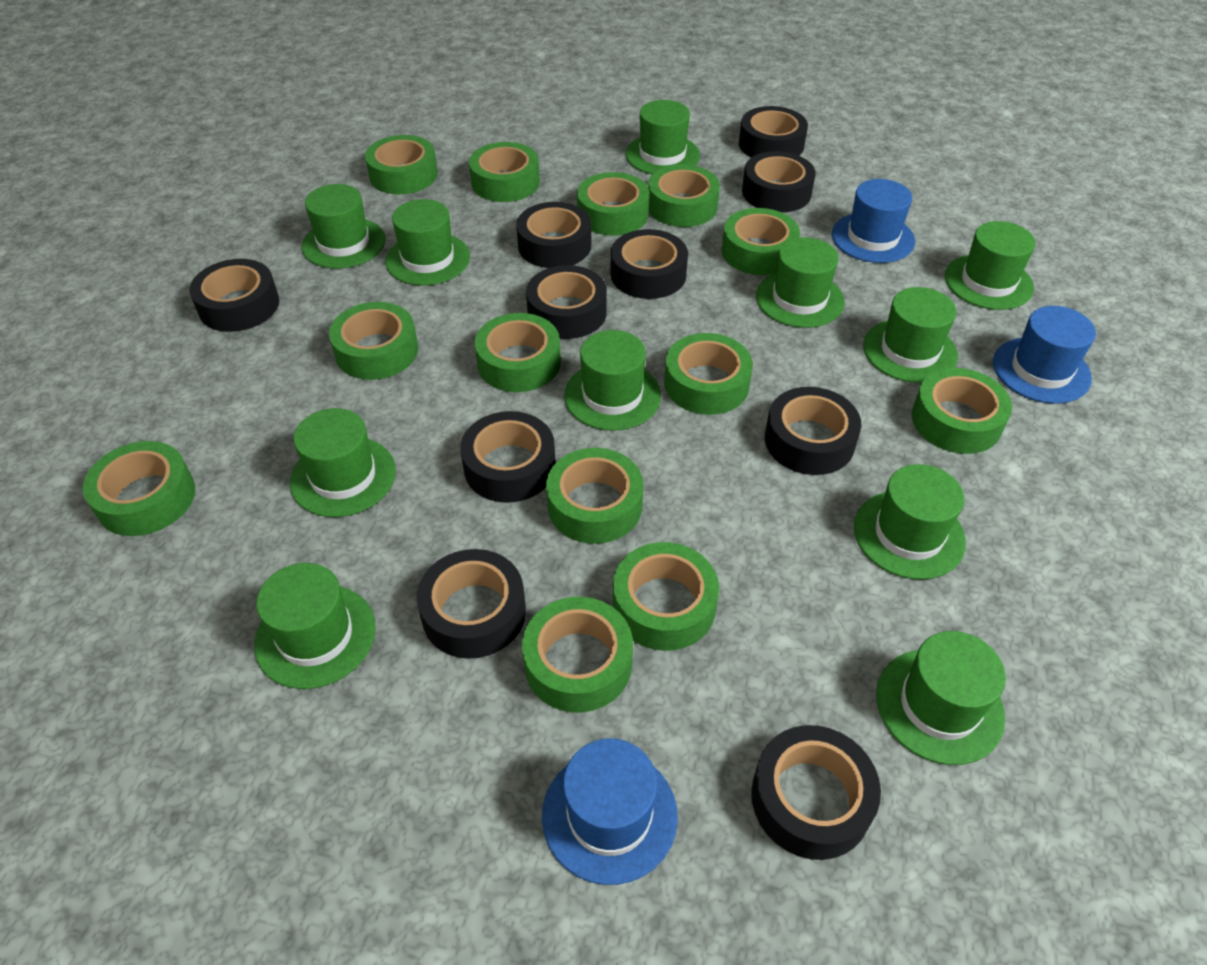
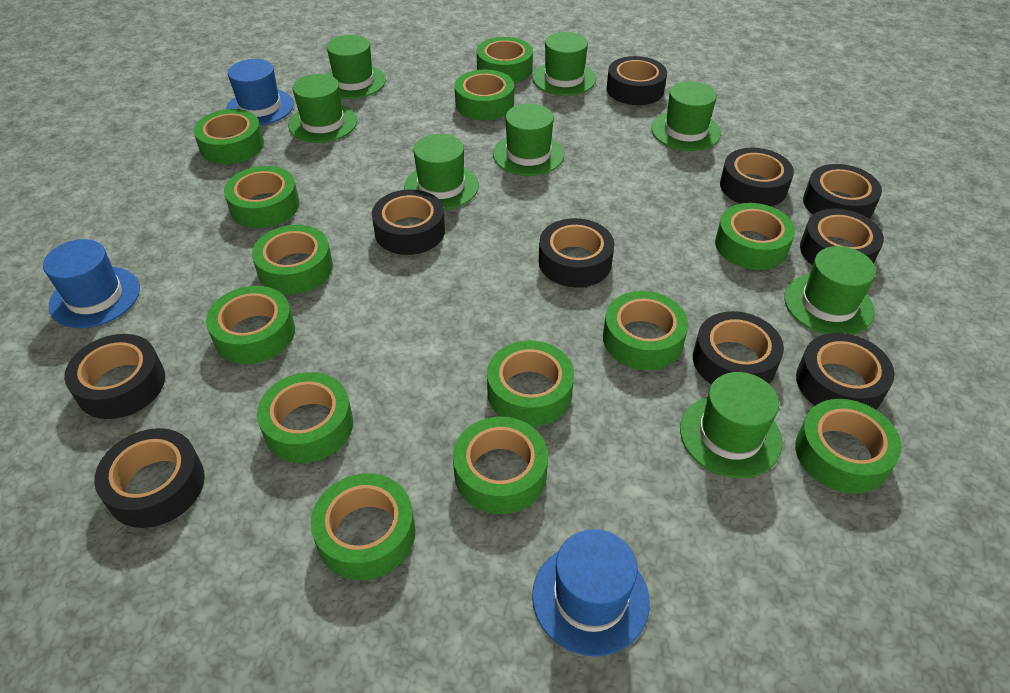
green hat: [254,563,376,689] [290,408,396,517] [301,184,385,269] [385,199,470,286] [564,330,661,431] [625,100,700,174] [756,237,845,328] [854,464,966,580] [863,287,958,383] [876,631,1006,765] [945,221,1036,310] = 11 -> [288,74,357,143] [326,35,386,99] [404,134,479,210] [493,104,564,176] [533,32,596,96] [651,81,721,151] [680,372,782,478] [784,246,876,335] = 8

